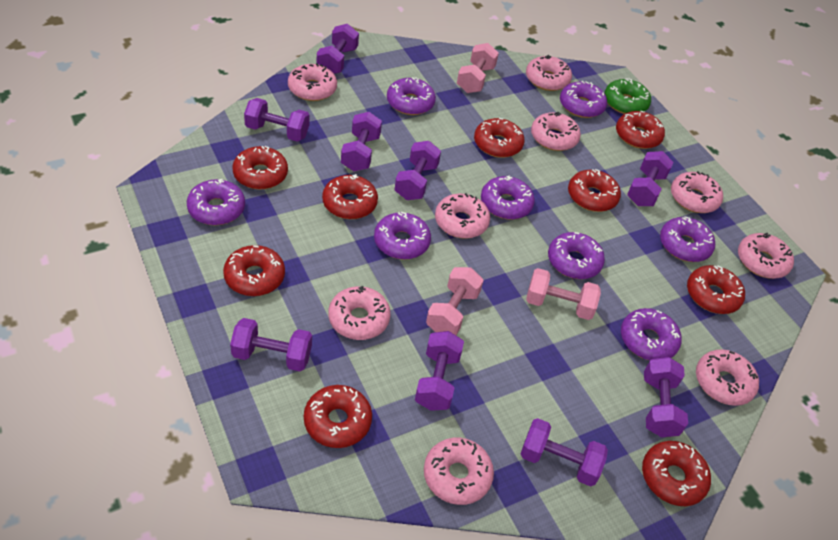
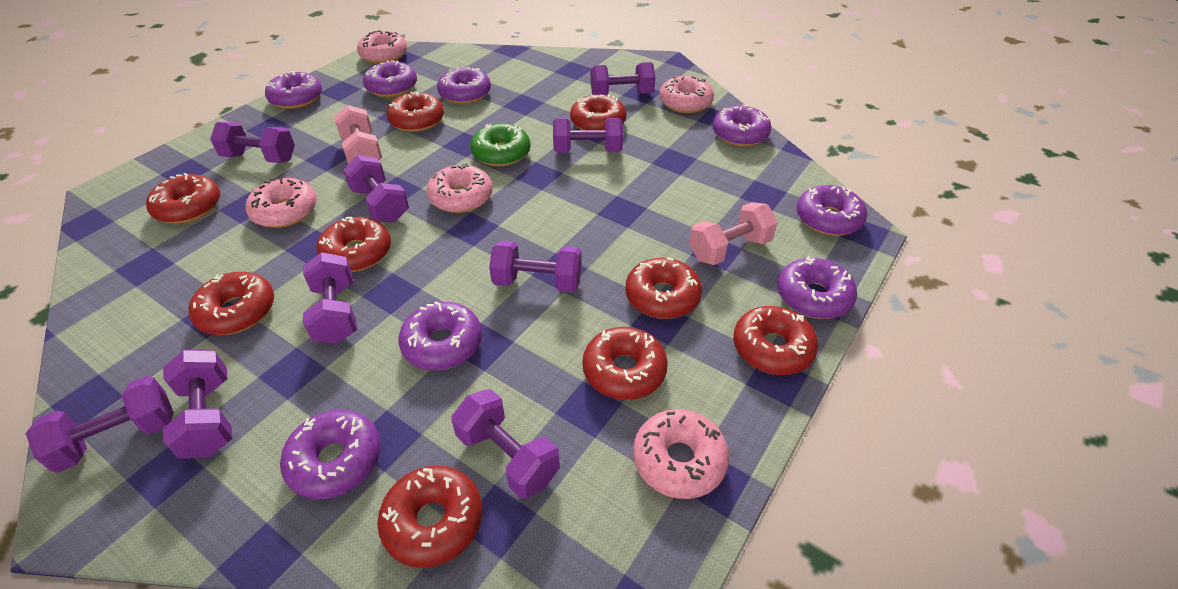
pink donut: [288,63,337,101] [328,286,391,340] [424,438,494,505] [435,193,490,239] [526,55,572,91] [531,112,581,151] [671,171,723,213] [696,349,759,406] [738,233,794,279] = 9 -> [245,177,317,228] [357,30,408,64] [427,163,493,213] [633,409,729,499] [659,76,714,113] = 5
pink dumbbell: [426,267,484,335] [457,43,499,93] [526,268,601,320] = 3 -> [334,105,382,164] [689,202,778,265] = 2

